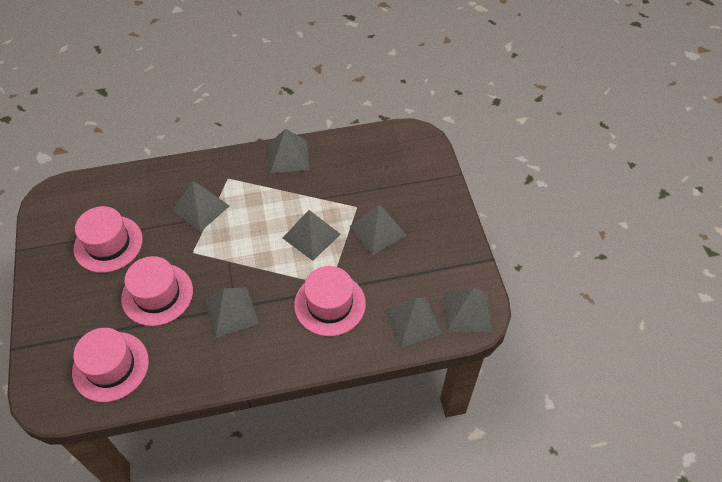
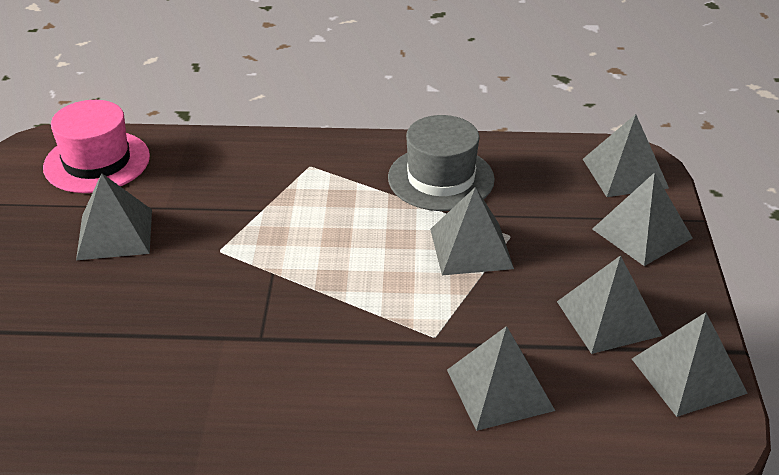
grey hat: none = 0 -> [388,115,495,211] = 1
pink hat: [72,328,149,402] [74,206,143,273] [121,256,193,326] [294,266,366,336] = 4 -> [43,100,150,193] = 1

